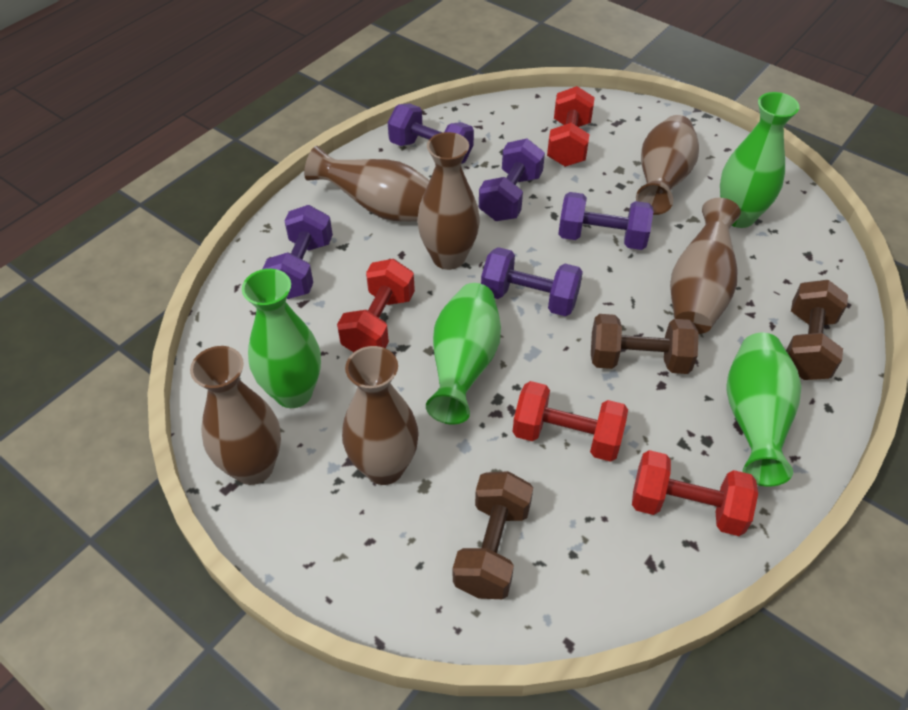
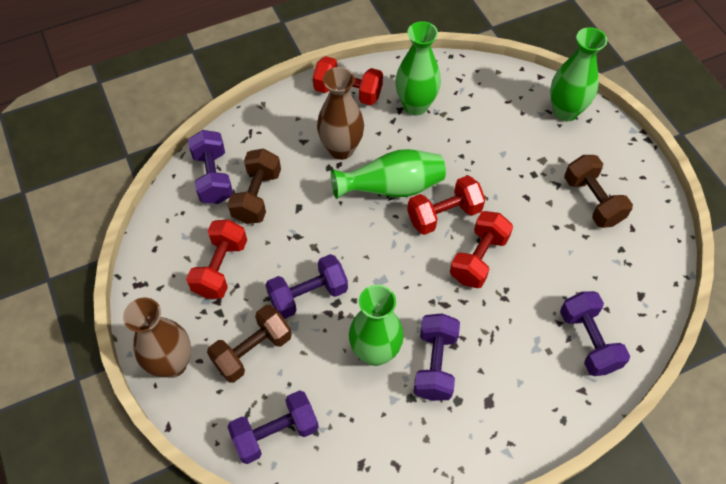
brown vase: [190,346,281,485] [304,146,430,222] [342,346,419,485] [417,132,480,270] [636,115,699,215] [670,198,741,334] = 6 -> [123,298,191,378] [317,67,364,160] = 2

